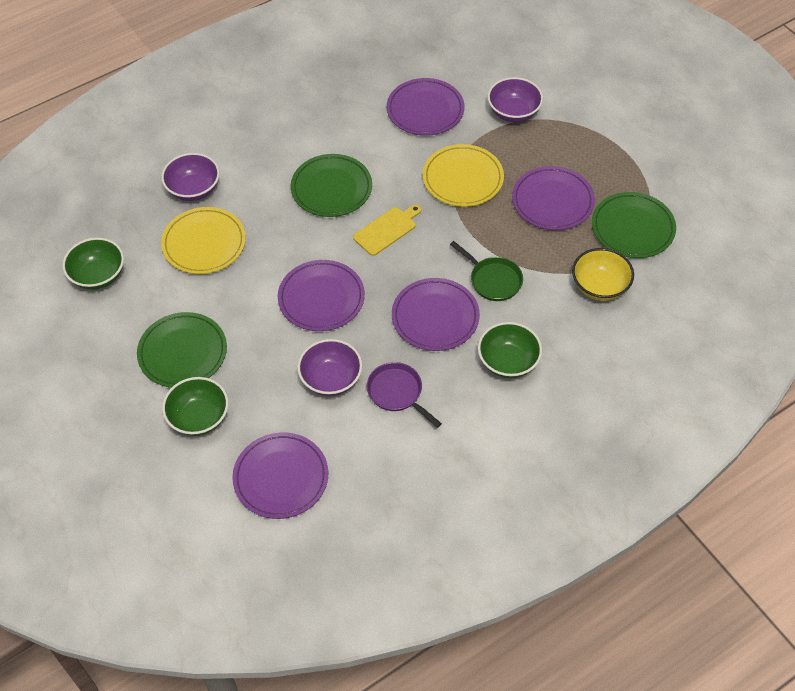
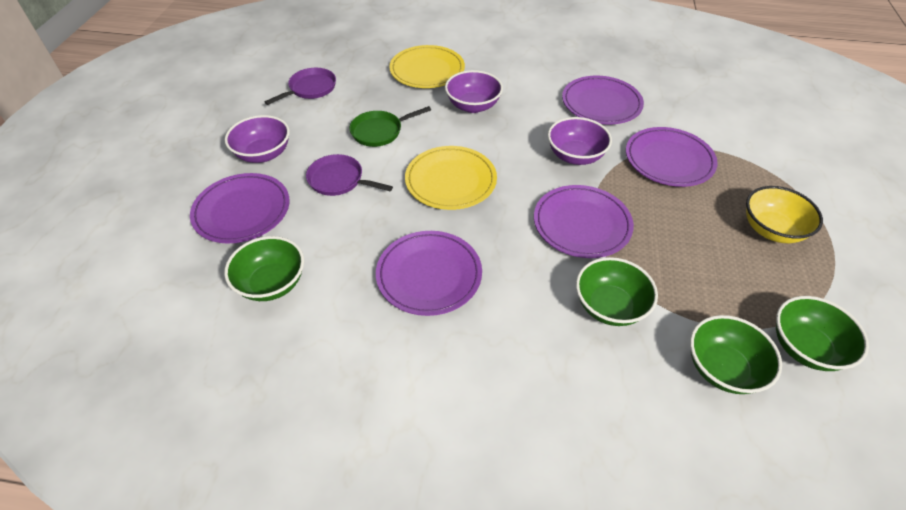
green bowl: [62,238,124,290] [162,377,228,436] [478,322,542,378] = 3 -> [224,236,304,301] [576,257,658,326] [690,315,782,394] [776,296,869,371] = 4
green plate: [137,312,227,388] [291,154,372,217] [592,192,676,258] = 3 -> none = 0
purple pan: [367,362,442,428] = 1 -> [264,68,336,105] [306,154,393,196] = 2
yellow cutting board: [353,205,421,256] = 1 -> none = 0

